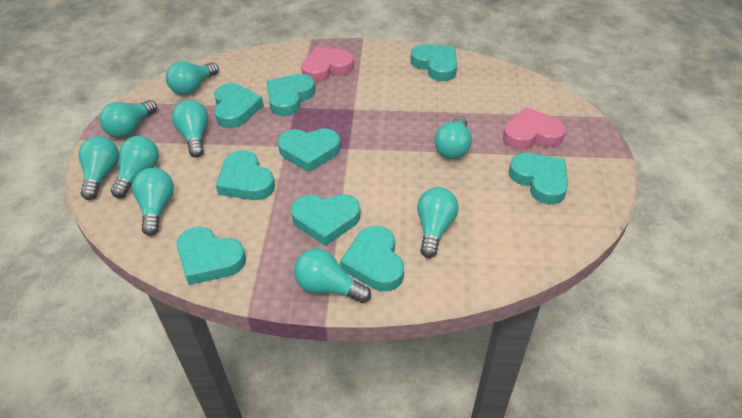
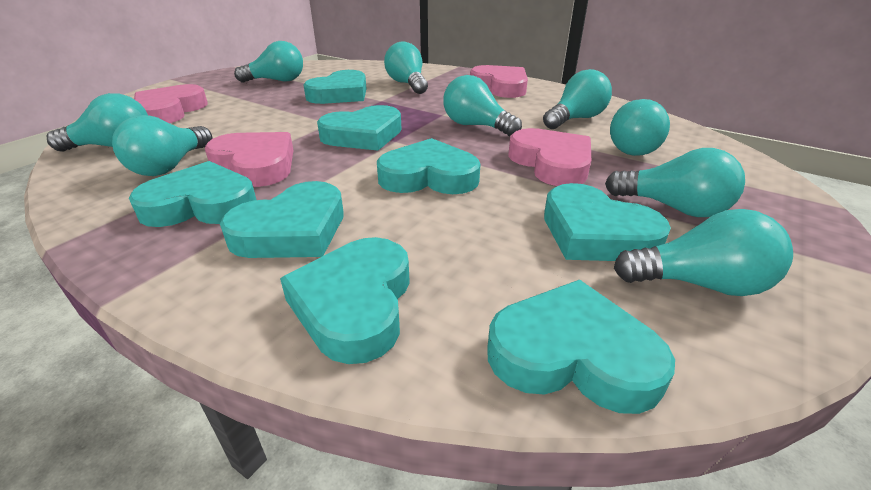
pink heart: [301,46,354,83] [503,107,566,149] = 2 -> [134,84,208,123] [205,132,293,187] [470,65,528,98] [508,128,591,186] = 4
turquoise heart: [177,227,246,285] [214,83,264,128] [216,150,275,200] [266,74,315,116] [278,128,341,172] [291,194,361,246] [340,226,404,291] [411,44,457,81] [509,153,568,204] = 9 -> [129,161,257,227] [220,181,344,258] [280,237,410,364] [303,70,367,104] [317,105,402,151] [377,138,481,194] [487,280,675,414] [544,183,671,261] = 8

